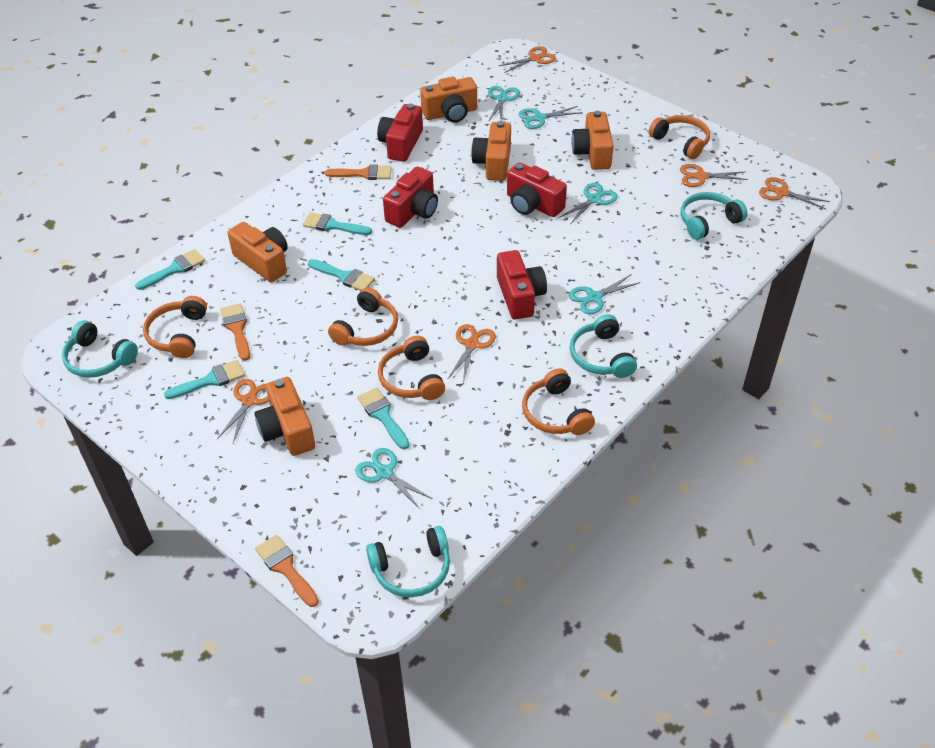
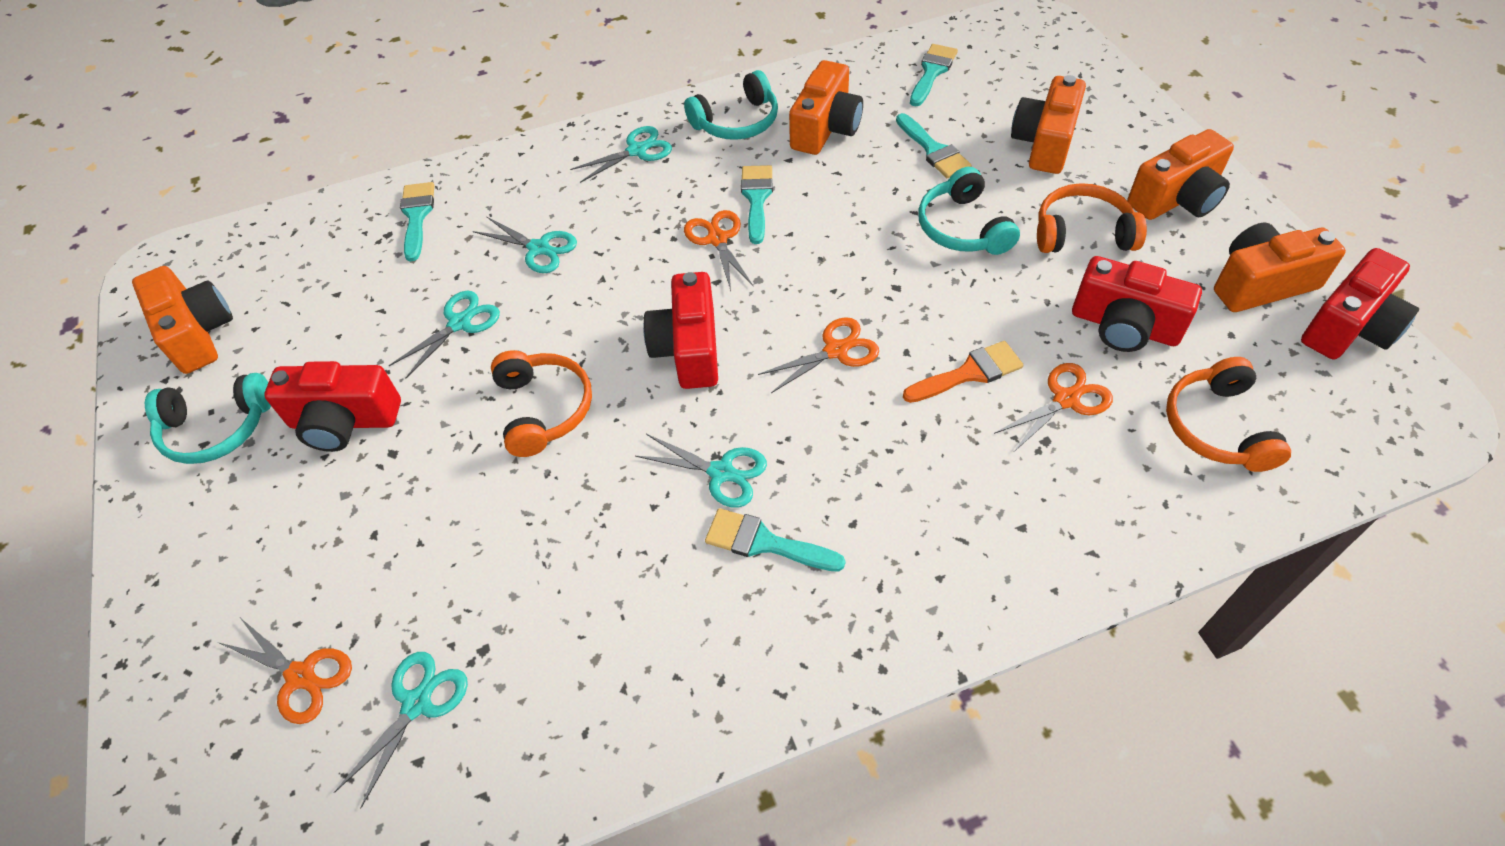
orange brush: [220,303,250,361] [255,535,319,607] [325,164,392,180] = 3 -> [903,341,1024,403] = 1
orange headphones: [143,296,207,358] [328,287,398,346] [378,336,445,400] [522,368,595,435] [649,115,710,159] = 5 -> [491,350,592,457] [1037,183,1147,253] [1166,357,1291,472] = 3
orange scissors: [217,379,269,443] [448,324,496,383] [499,46,556,73] [680,164,748,187] [759,177,830,209] = 5 -> [220,619,352,724] [684,210,754,291] [758,317,879,393] [994,363,1113,453] = 4
turquoise headphones: [62,320,138,378] [366,526,450,597] [570,314,637,378] [681,192,747,240] = 4 -> [145,373,271,464] [684,70,778,140] [918,167,1020,255] = 3

